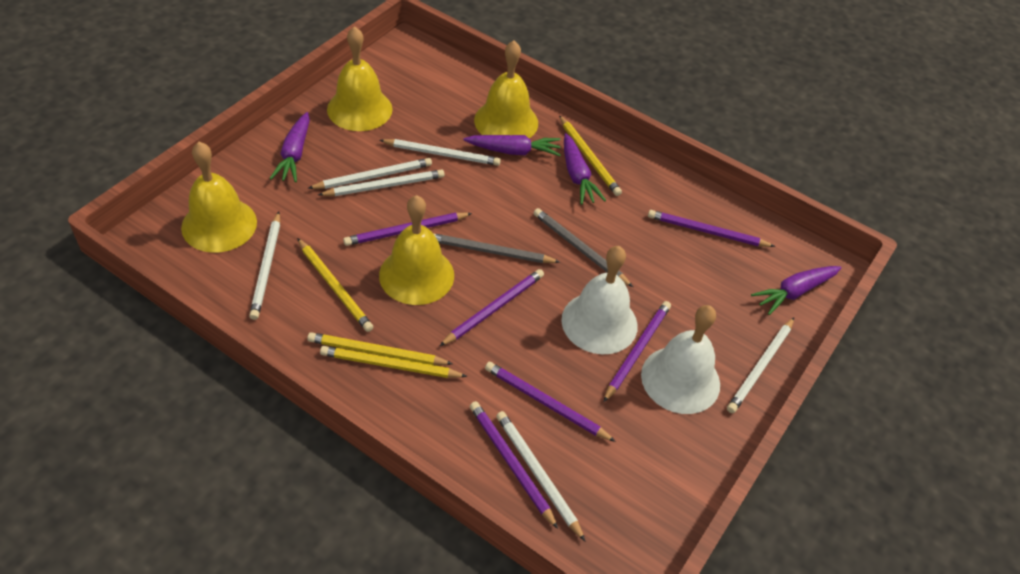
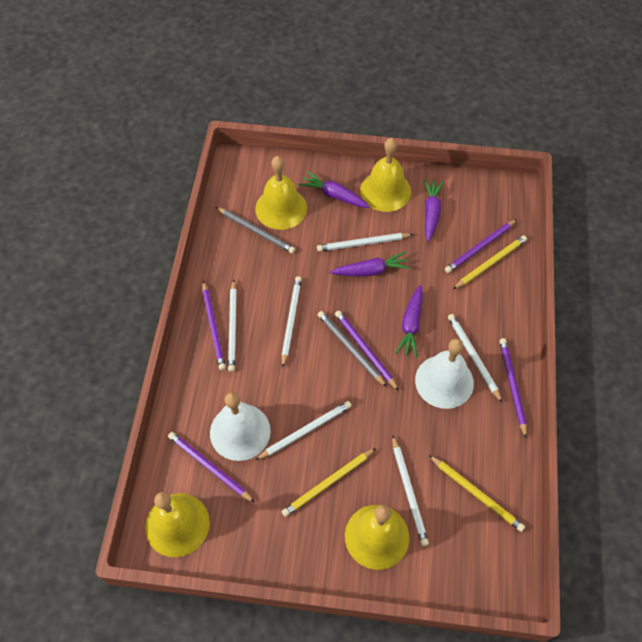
purple pencil: [343,213,472,246] [440,269,544,346] [470,401,558,529] [485,362,616,442] [604,301,671,402] [648,210,776,247] = 6 -> [168,432,255,503] [202,281,226,370] [335,310,399,391] [445,219,517,273] [500,338,527,439] = 5
yellow pencil: [297,238,373,332] [307,332,453,365] [320,346,467,378] [559,115,622,196] = 4 -> [282,448,376,517] [429,455,525,532] [453,235,527,289] = 3

